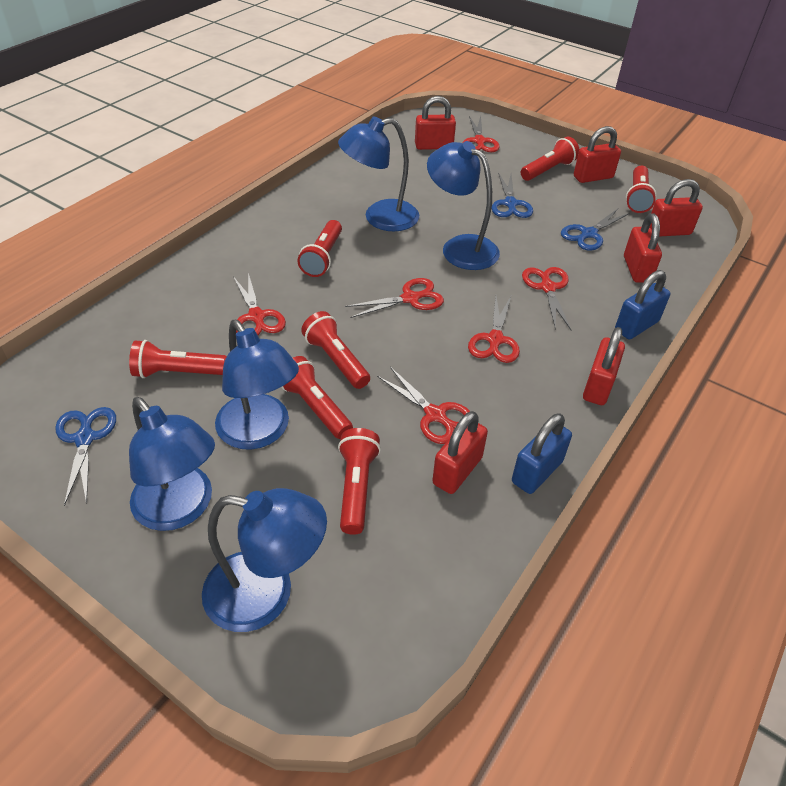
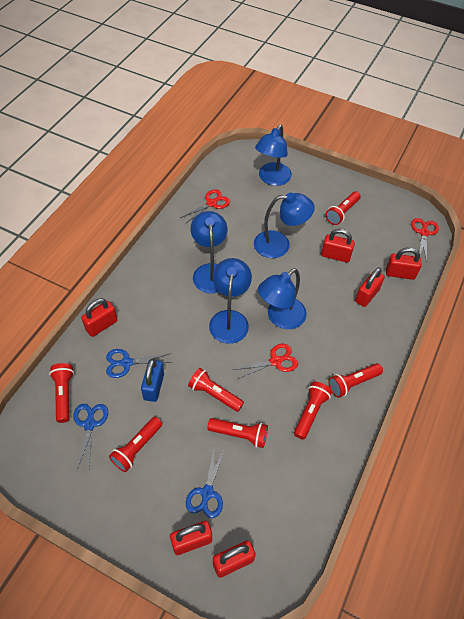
blue padlock: [512,413,572,494] [615,270,670,339] = 2 -> [141,358,164,402] = 1
red scissors: [233,273,286,335] [345,278,444,318] [377,367,470,444] [463,116,500,152] [468,297,520,363] [522,267,571,330] = 6 -> [180,189,230,223] [233,344,298,379] [411,218,439,261] = 3

